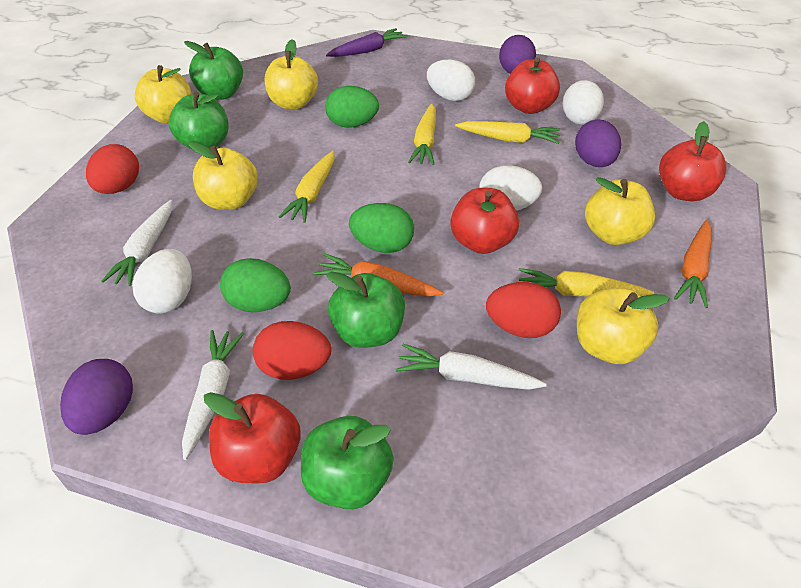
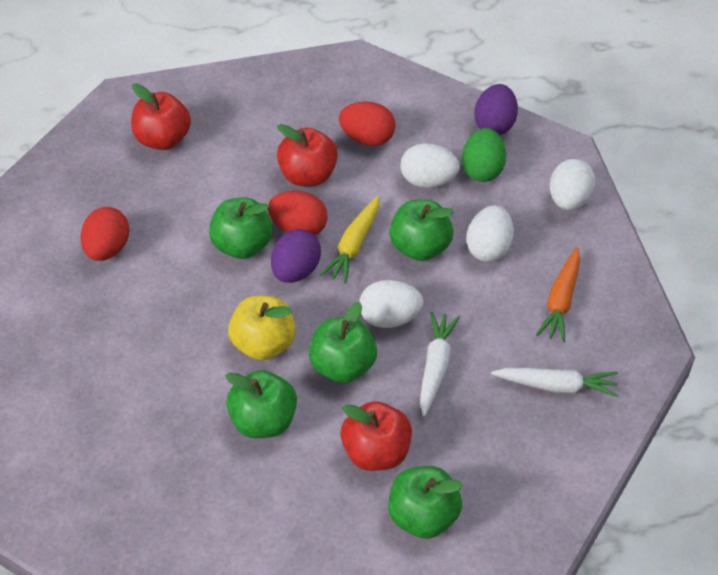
green apple: [169,91,229,150] [184,41,243,100] [301,416,394,509] [326,271,405,348] = 4 -> [209,197,273,259] [225,370,297,438] [309,302,377,383] [388,466,463,539] [389,200,453,261] = 5
green egg: [220,258,291,312] [325,86,379,128] [349,203,414,253] = 3 -> [462,128,506,182] = 1
orange carrot: [313,253,443,297] [674,220,712,308] = 2 -> [536,247,580,342] = 1
purple carrot: [326,28,407,57] = 1 -> none = 0
purple egg: [60,359,133,435] [499,35,536,74] [575,120,621,167] = 3 -> [271,229,321,283] [474,84,518,135] = 2
red apple: [204,392,300,483] [450,188,519,254] [505,58,560,114] [659,121,727,201] = 4 -> [131,83,191,150] [277,124,338,187] [341,401,412,471] = 3
white carrot: [102,200,172,286] [182,330,244,460] [395,344,547,390] = 3 -> [420,312,460,417] [491,368,618,397] = 2
yellow apple: [135,65,191,124] [188,141,258,210] [265,39,318,109] [577,288,670,364] [585,177,655,245] = 5 -> [228,296,296,361] = 1
yellow carrot: [279,151,335,223] [408,104,436,165] [455,121,560,144] [519,268,654,297] = 4 -> [320,196,379,284] = 1

